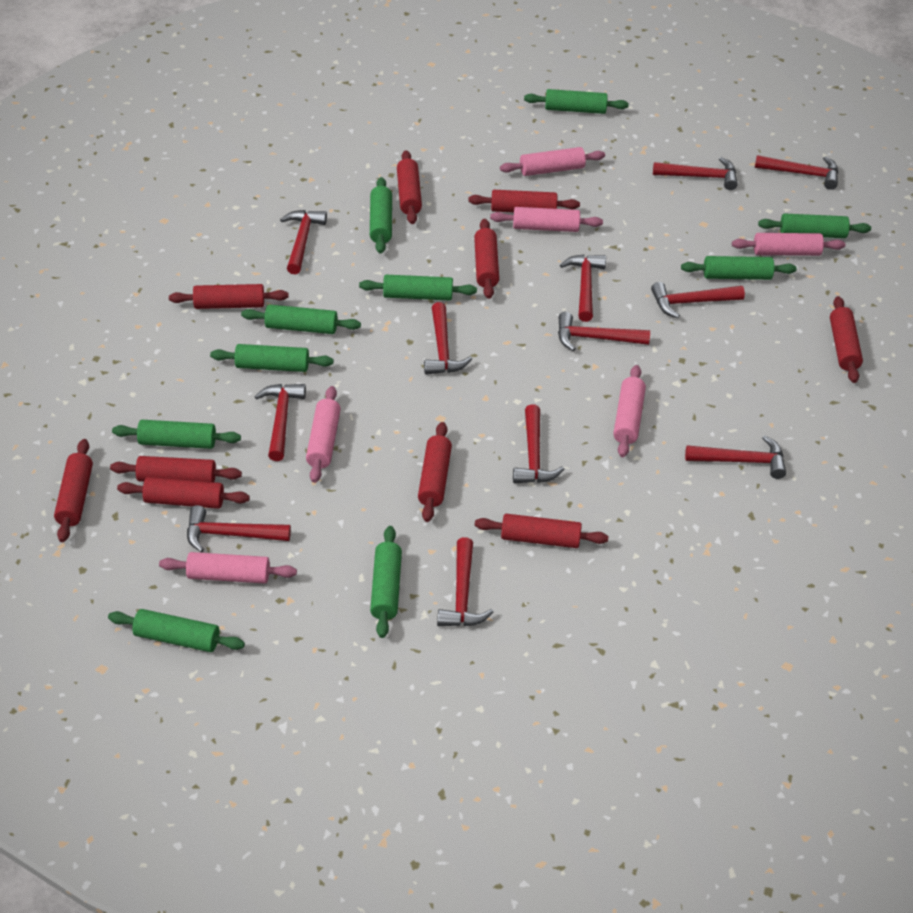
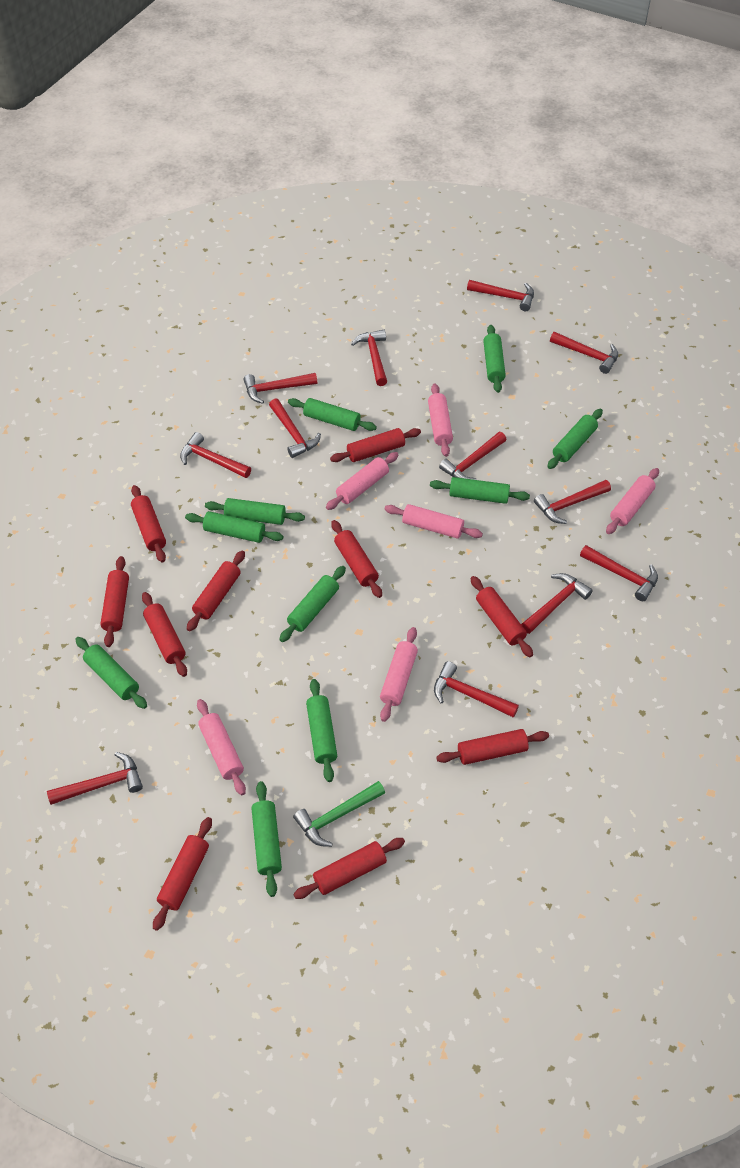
green hammer: none = 0 -> [293,781,385,847] = 1

